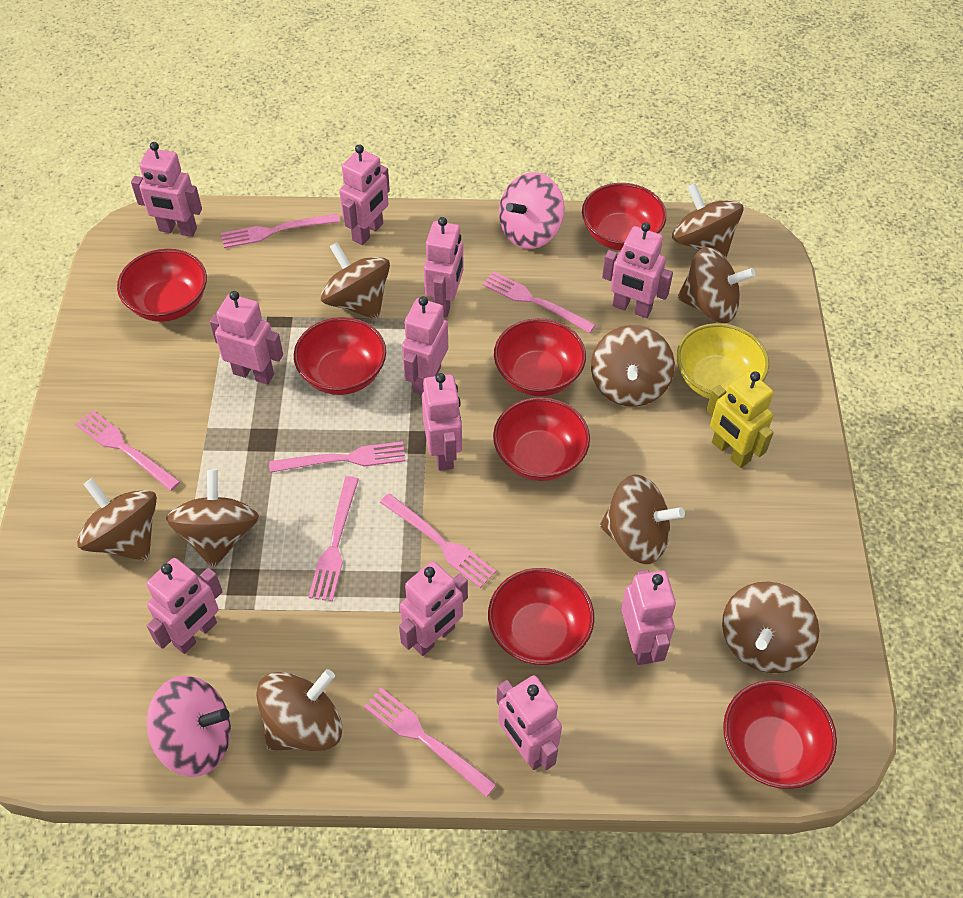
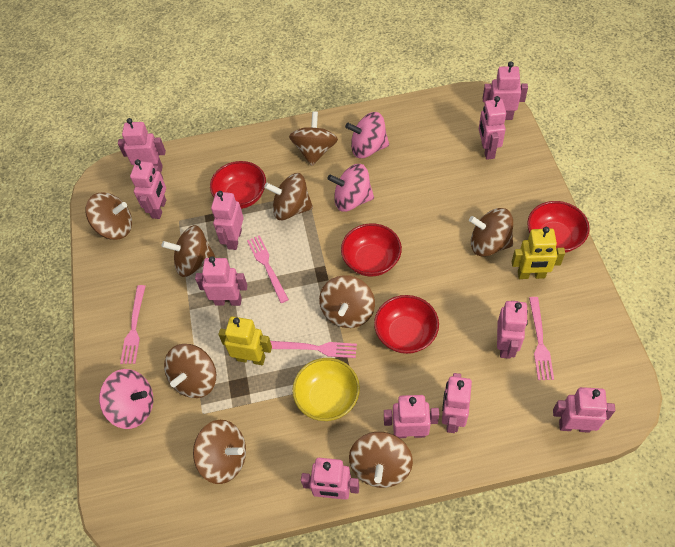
pink fork: [75,410,180,491] [221,213,340,248] [269,442,406,473] [309,476,359,602] [364,688,497,797] [380,493,496,588] [483,271,596,333] = 7 -> [120,285,145,364] [247,235,289,303] [270,341,357,358] [529,297,554,380] = 4
pink spinning top: [146,676,231,777] [499,172,565,249] = 2 -> [99,369,153,429] [327,164,374,212] [345,112,389,158] = 3
red bowl: [117,249,207,322] [294,317,386,395] [488,568,595,665] [493,397,590,481] [494,318,586,396] [582,183,667,251] [723,680,837,789] = 7 -> [210,161,266,209] [341,223,402,277] [374,295,439,354] [527,201,590,253] = 4
yellow robot: [706,371,774,468] = 1 -> [218,316,272,365] [512,227,565,279] = 2

